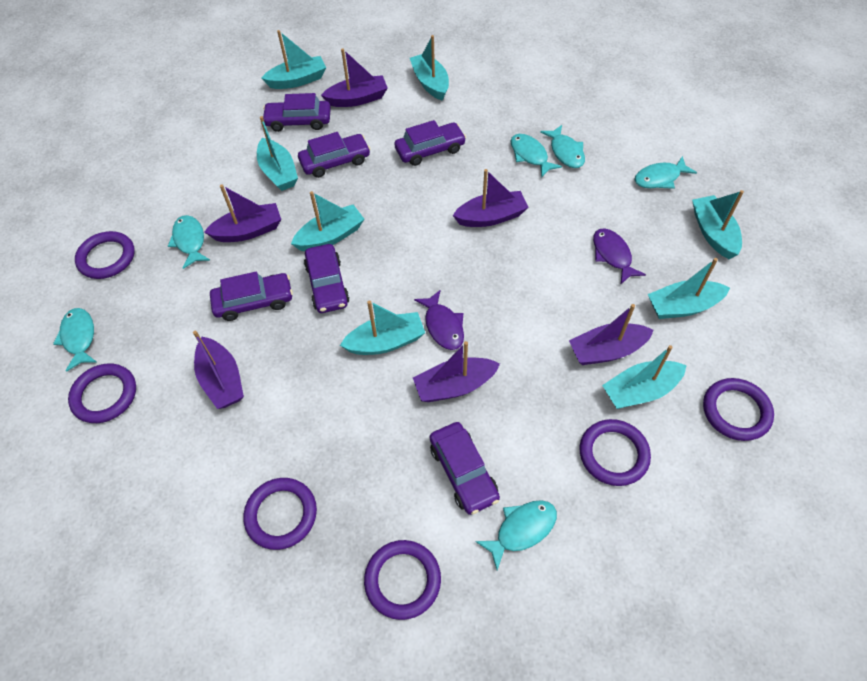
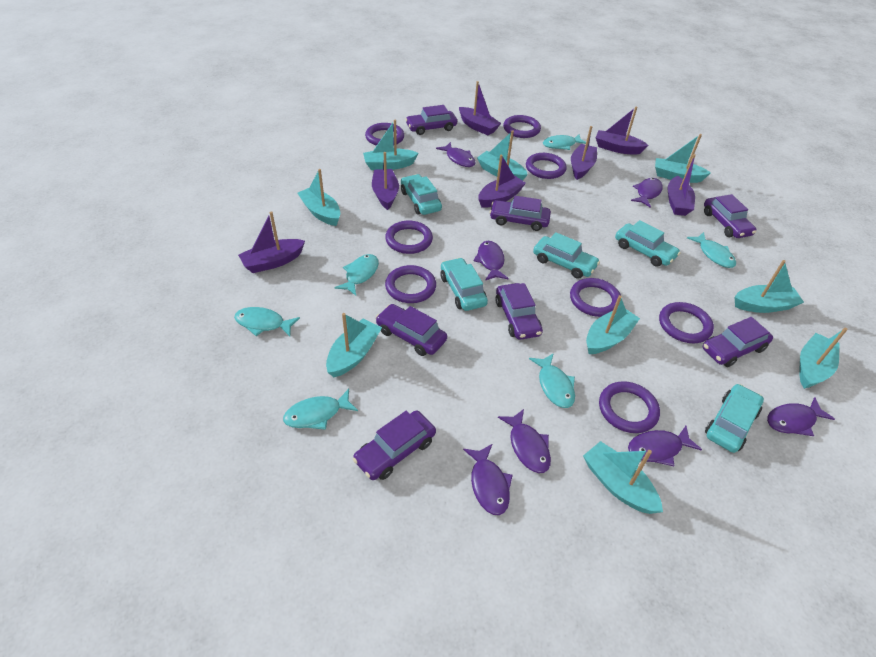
purple boat: [193,331,244,409] [204,185,281,242] [321,48,388,107] [413,341,500,402] [453,169,529,227] [569,304,654,365] = 6 -> [238,211,305,273] [372,152,399,210] [459,81,501,135] [478,154,526,208] [571,126,597,180] [596,106,648,155] [668,154,696,216] = 7
purple car: [210,272,293,321] [262,93,331,132] [298,132,370,178] [304,244,349,313] [394,120,466,166] [430,422,500,515] = 6 -> [353,411,436,480] [376,304,447,356] [405,105,457,135] [490,196,551,231] [495,283,543,340] [703,317,773,367] [704,194,757,238] = 7
purple fish: [414,290,464,350] [593,228,646,284] = 2 -> [436,142,476,167] [463,444,513,515] [474,241,509,280] [498,409,551,473] [628,426,702,466] [631,178,663,208] [767,397,835,436] = 7
purple ring: [68,363,136,423] [75,231,135,279] [243,478,317,550] [364,540,441,620] [579,419,651,486] [703,378,774,441] = 6 -> [365,123,404,146] [385,221,433,254] [385,265,436,303] [503,115,541,138] [526,153,567,179] [570,278,621,317] [599,381,660,433] [659,302,714,343] = 8
turquoise boat: [257,116,298,191] [261,30,326,89] [291,191,364,251] [340,300,425,355] [410,35,449,101] [602,345,687,409] [648,258,730,319] [692,190,744,259] = 8 -> [297,169,340,226] [326,313,382,377] [363,119,418,170] [477,130,528,181] [583,441,663,514] [586,295,640,354] [655,134,711,183] [735,260,804,313] [799,328,848,389] = 9
turquoise car: none = 0 -> [401,174,442,215] [441,258,488,311] [533,232,600,279] [615,220,681,266] [705,384,764,453] = 5

